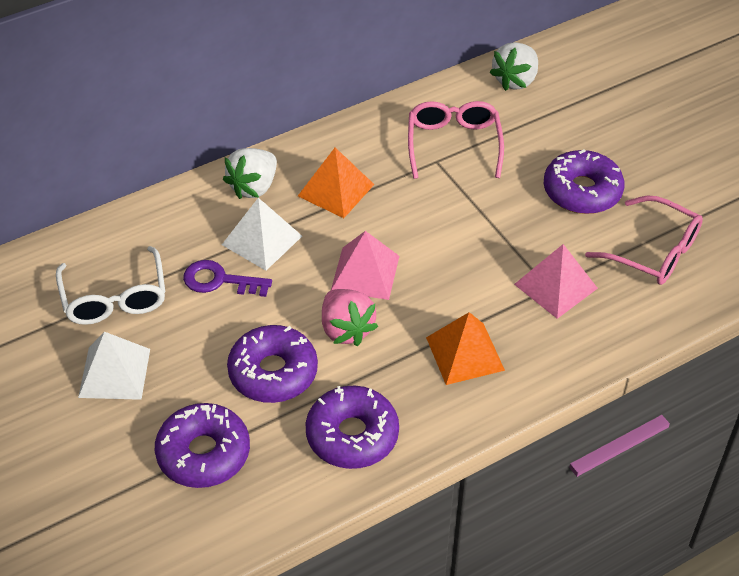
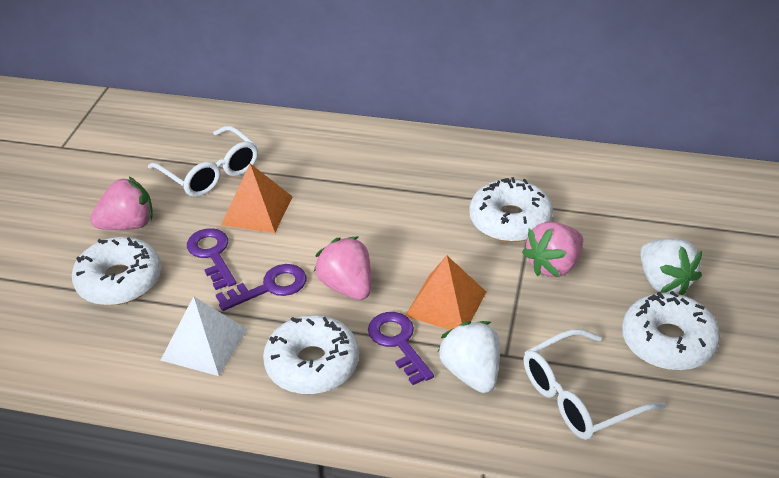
pink glasses: [408,101,504,179] [585,196,703,285] = 2 -> none = 0
pink pyramid: [331,231,399,300] [514,244,598,319] = 2 -> none = 0
pink strawberry: [322,289,378,346] = 1 -> [90,176,153,230] [314,236,371,300] [522,222,583,277] = 3
purple donut: [155,403,250,488] [227,325,318,403] [306,386,399,469] [544,149,624,214] = 4 -> none = 0
purple key: [183,260,272,297] = 1 -> [187,228,236,290] [216,264,307,311] [368,312,434,385] = 3
white donut: none = 0 -> [72,237,161,305] [263,315,359,394] [469,177,553,242] [622,291,720,370] = 4
white glasses: [56,246,165,325] = 1 -> [148,126,258,197] [524,329,666,440] = 2
white pyramid: [78,332,150,400] [222,198,302,271] = 2 -> [161,296,248,376] = 1

